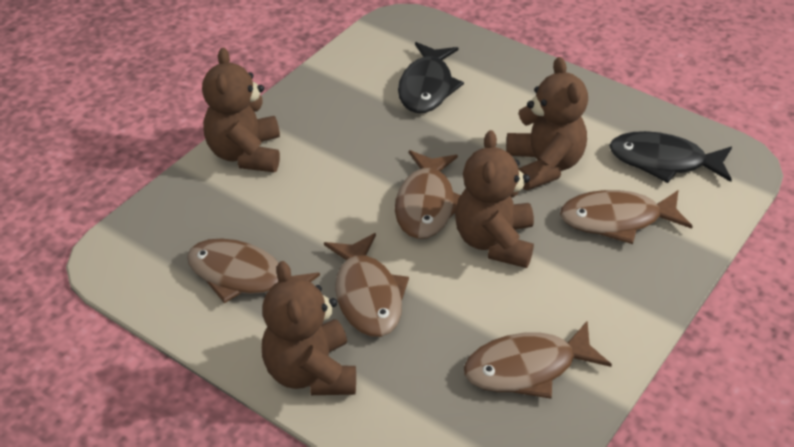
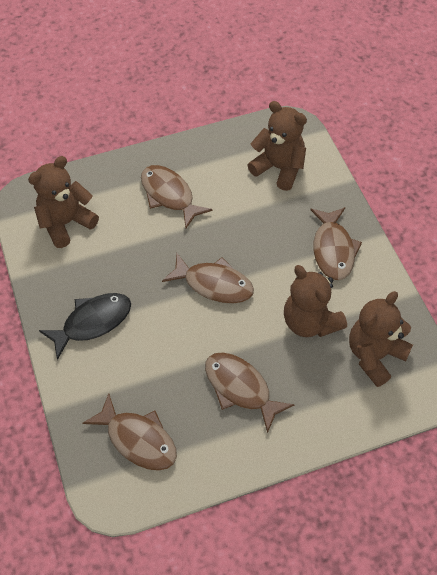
black fish: [398,42,464,113] [609,131,732,183] = 2 -> [39,293,131,360] = 1

